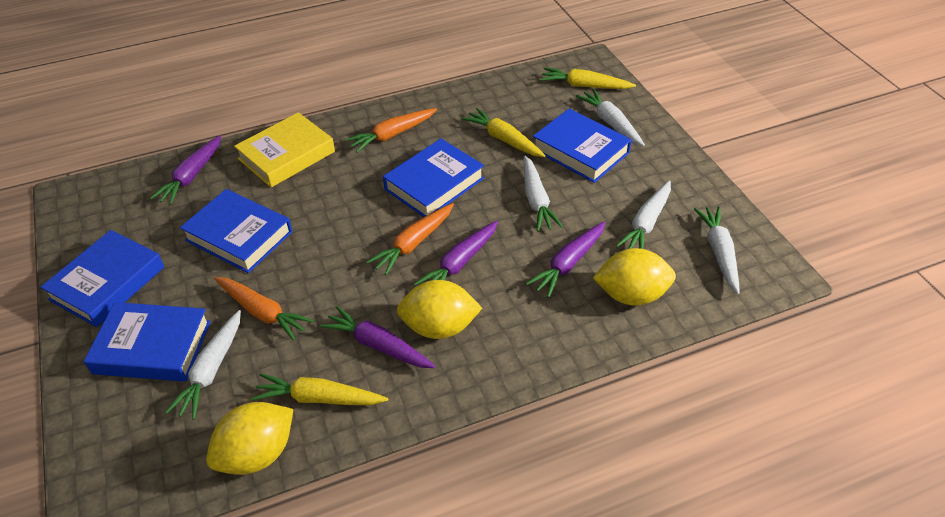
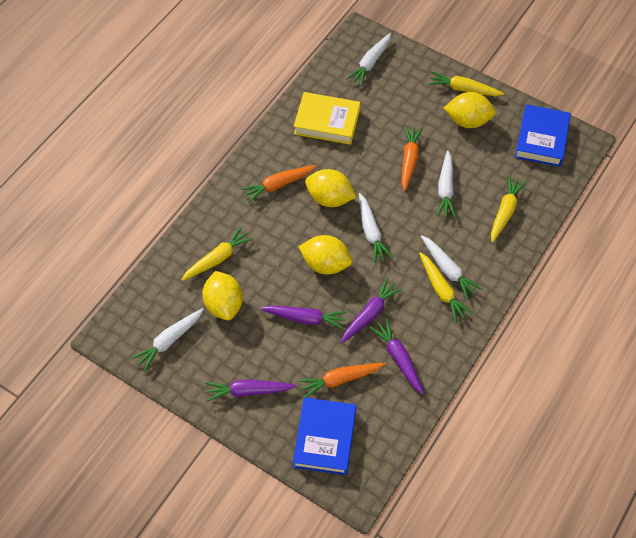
blue book: [40,230,164,327] [84,302,211,382] [180,189,293,273] [383,139,484,217] [533,108,632,183] = 5 -> [293,397,356,475] [515,104,571,167] = 2
yellow carrot: [251,373,388,405] [462,108,546,157] [540,67,636,89] = 3 -> [181,227,253,281] [419,252,472,323] [428,71,504,96] [491,176,527,243] = 4
yellow lemon: [206,402,293,475] [397,280,482,339] [593,248,676,306] = 3 -> [202,271,243,320] [299,235,352,274] [305,169,356,207] [444,92,496,128] = 4

